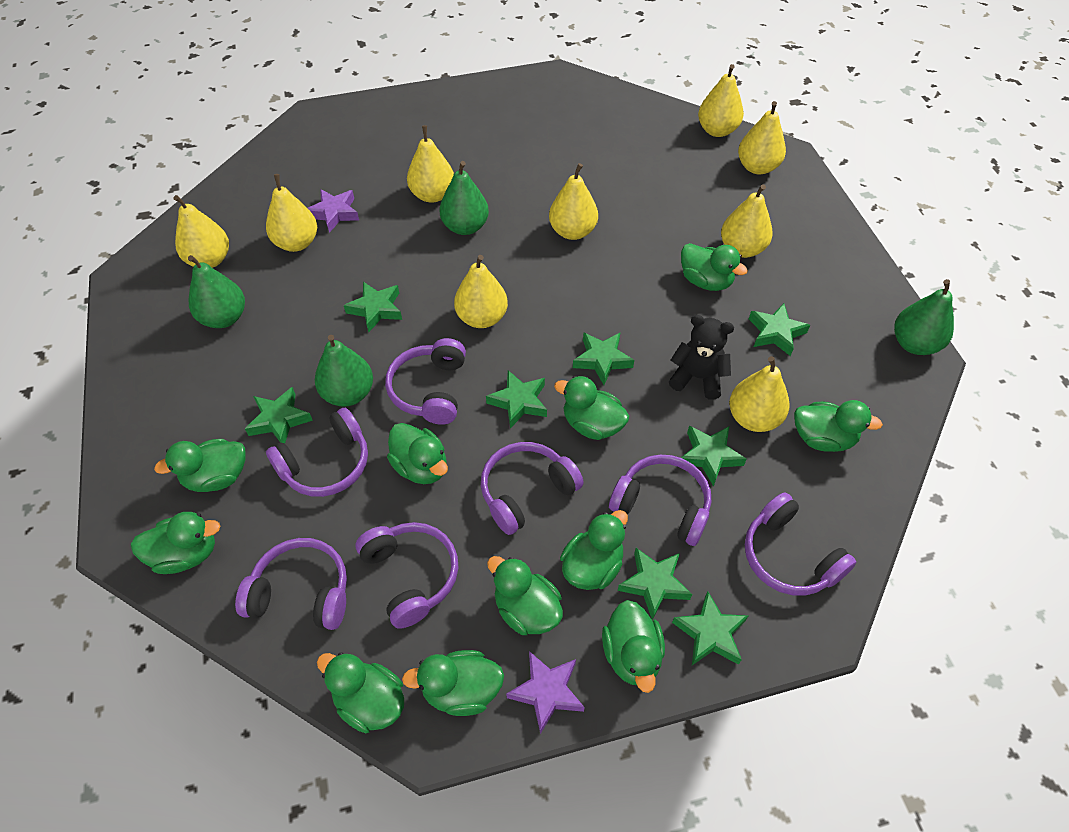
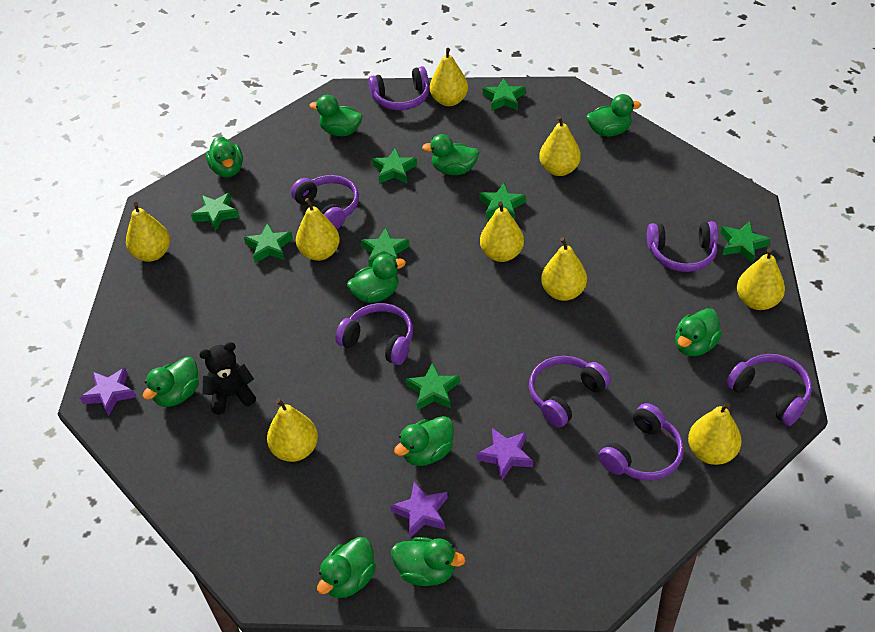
green duck: [131,512,221,574] [154,439,246,492] [317,652,404,733] [387,423,448,484] [402,650,504,716] [487,556,563,635] [554,376,629,440] [560,510,628,590] [602,600,665,693] [681,243,748,291] [794,400,883,452] = 11 -> [143,357,199,407] [206,136,243,178] [309,95,362,136] [317,537,376,598] [347,254,406,303] [391,537,466,586] [394,416,454,466] [422,134,479,175] [586,94,641,137] [675,308,722,356] = 10
green pear: [188,255,245,328] [315,335,373,407] [440,161,489,235] [894,279,954,355] = 4 -> none = 0
purple star: [308,189,359,233] [506,651,585,734] = 2 -> [80,368,136,416] [390,482,448,538] [476,428,533,480] = 3

